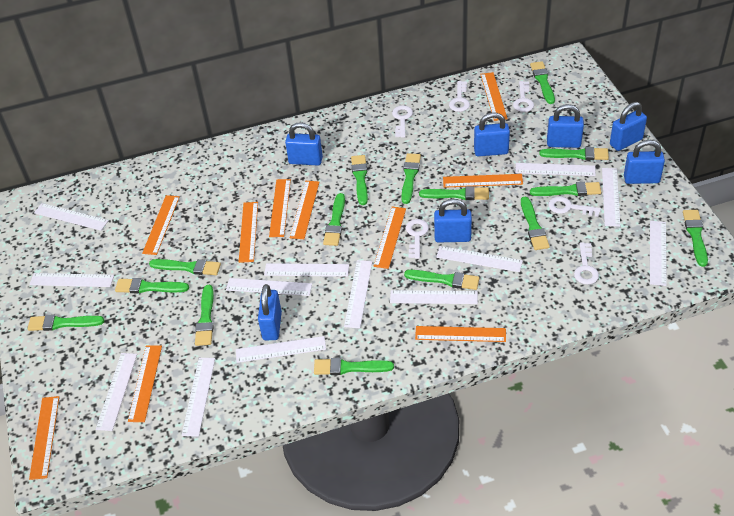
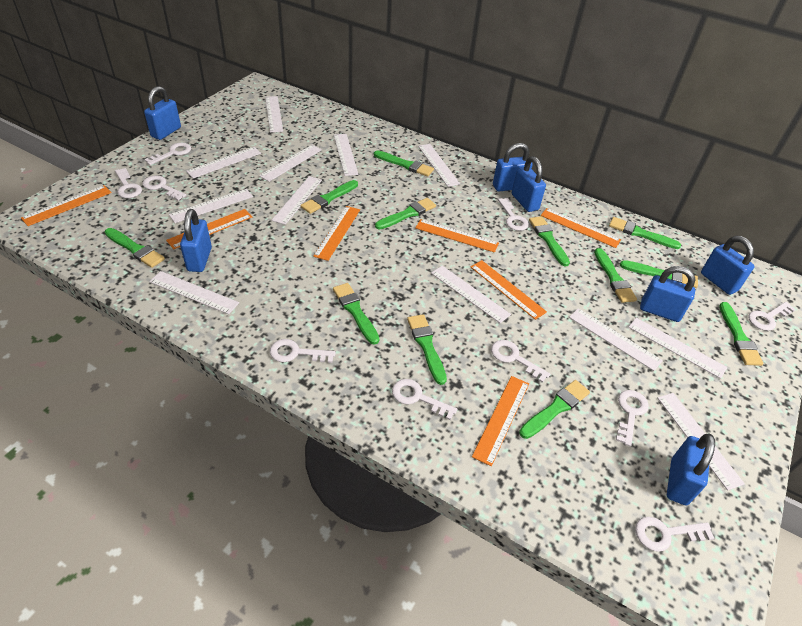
green brush: [28,314,104,331] [115,278,189,293] [149,259,221,275] [195,285,214,346] [314,358,394,375] [323,193,345,246] [351,155,368,205] [401,153,421,204] [404,270,479,290] [419,186,489,200] [521,197,550,250] [530,61,555,104] [530,182,601,196] [539,147,609,160] [683,210,708,267] = 15 -> [105,228,165,268] [300,180,358,214] [333,283,379,345] [374,150,434,177] [375,198,436,230] [407,314,447,385] [519,380,590,439] [529,216,570,267] [594,248,637,303] [609,217,681,249] [620,260,698,288] [719,302,764,366] = 12
orange ruler: [29,396,59,480] [128,345,162,422] [142,195,180,255] [239,202,258,263] [269,179,291,237] [290,181,319,239] [374,206,406,269] [415,326,506,342] [443,174,523,188] [480,72,508,121] = 10 -> [21,185,112,226] [166,209,252,249] [313,206,360,261] [415,219,499,253] [470,260,547,320] [472,376,529,466] [541,208,621,248] = 7
white key: [392,105,413,138] [406,219,429,259] [449,81,470,112] [513,81,534,112] [548,196,601,217] [574,242,599,285] = 6 -> [115,168,142,198] [142,175,186,201] [144,143,191,165] [270,339,336,363] [392,379,457,420] [491,340,550,383] [498,198,529,231] [616,390,649,446] [635,517,714,552] [748,302,796,331] = 10
white ruler: [29,273,114,287] [34,203,109,231] [96,353,137,431] [182,358,215,437] [226,278,312,296] [236,336,326,363] [264,263,349,277] [344,260,372,328] [390,290,478,304] [436,246,523,272] [515,163,596,176] [602,168,620,227] [650,221,667,286] = 13 -> [149,271,239,314] [169,189,253,223] [186,147,261,178] [259,145,322,182] [265,96,283,132] [272,176,322,225] [334,134,359,176] [418,144,460,187] [431,266,511,323] [569,308,663,371] [629,318,727,379] [658,393,745,491] = 12

